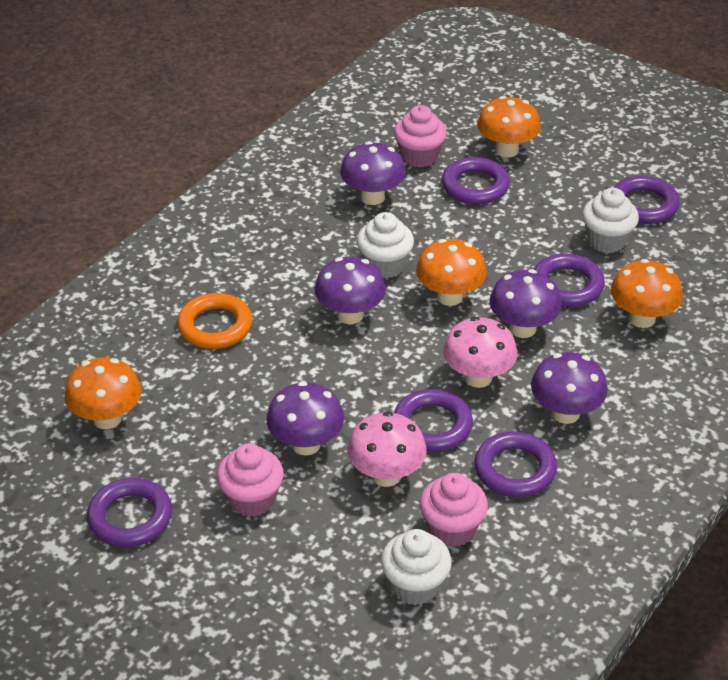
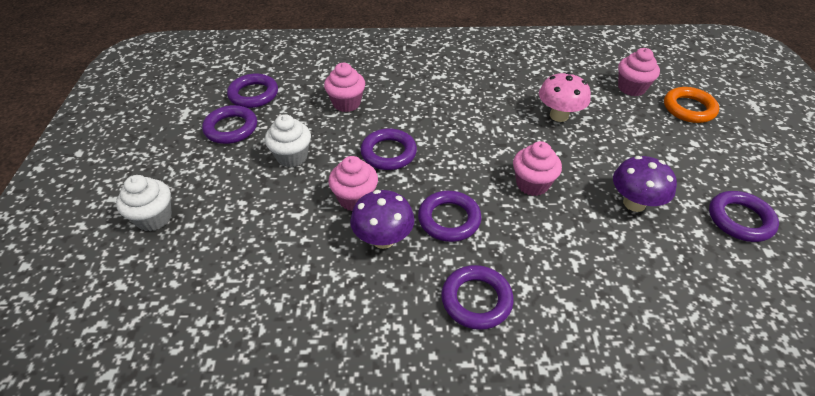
orange mushroom: [64,357,142,429] [416,239,487,306] [477,96,541,158] [611,259,683,328] = 4 -> none = 0
pink cupcake: [217,443,284,517] [394,105,447,168] [420,473,488,547] = 3 -> [324,63,365,112] [328,156,378,211] [513,141,562,196] [618,48,660,96] = 4
pink mushroom: [347,412,427,487] [443,317,517,388] = 2 -> [539,72,591,122] = 1
purple mushroom: [266,381,344,455] [314,257,386,324] [340,141,406,205] [489,269,562,338] [531,352,608,424] = 5 -> [350,190,414,249] [613,156,677,212] = 2
white cupcake: [357,212,414,278] [381,529,452,605] [582,188,639,253] = 3 -> [116,175,172,231] [265,114,311,167] = 2

